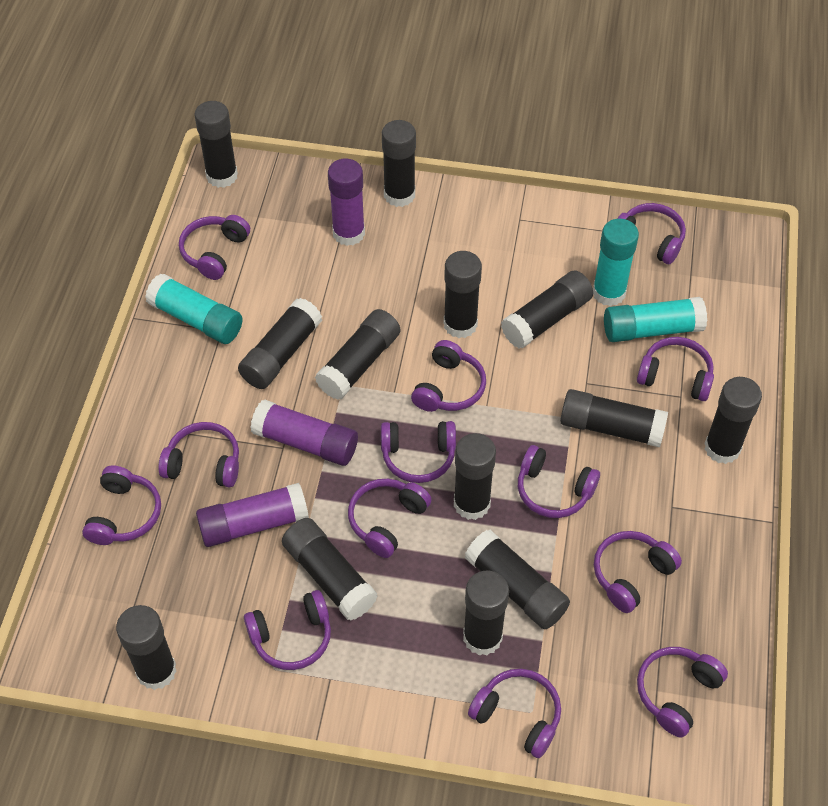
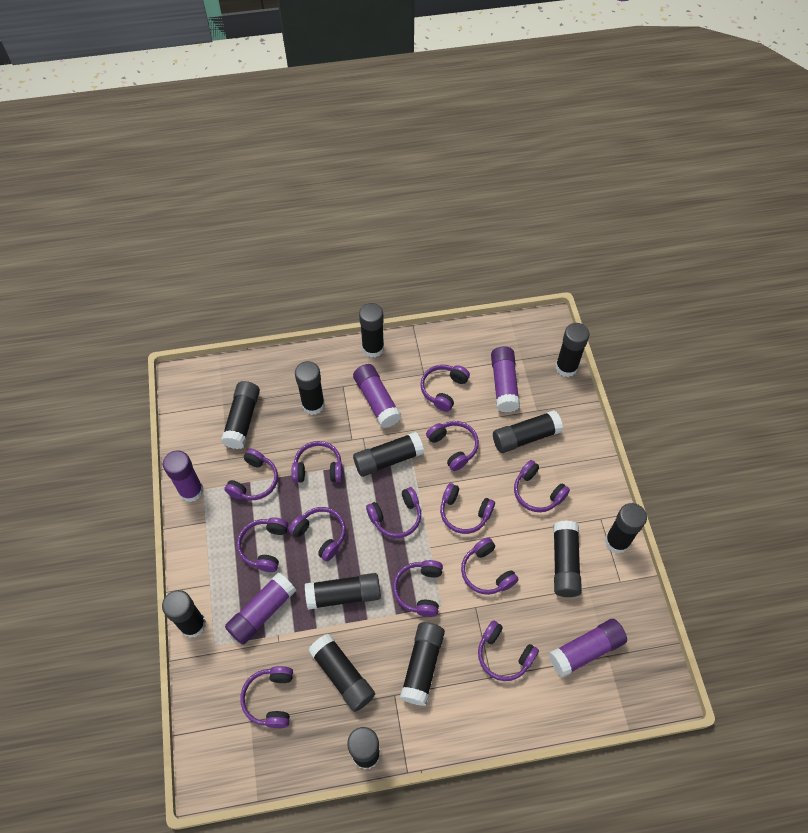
purple glue stick: [196,483,309,547] [250,399,358,466] [328,158,365,246] = 3 -> [163,450,204,502] [225,573,296,645] [353,364,401,428] [491,346,520,412] [549,619,627,677] = 5
turquoise glue stick: [145,273,243,344] [593,219,639,306] [604,297,707,342] = 3 -> none = 0

